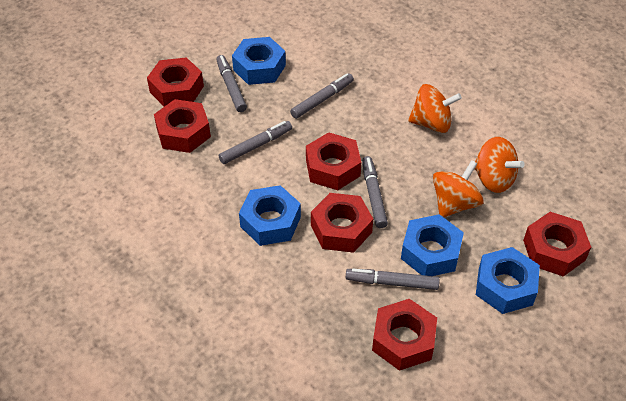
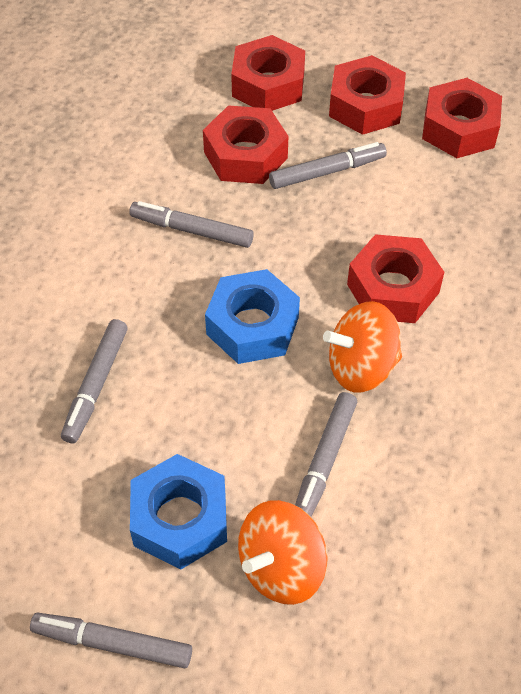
blue nut: [232,37,286,85] [239,185,301,246] [401,214,464,276] [476,247,540,314] = 4 -> [130,454,227,570] [205,269,300,364] = 2
orange spinning top: [408,84,462,133] [433,160,484,217] [475,137,525,193] = 3 -> [238,500,328,605] [323,301,402,392] = 2
red nut: [147,57,204,107] [154,99,211,153] [306,132,361,190] [311,193,373,253] [372,299,437,371] [523,212,591,277] = 6 -> [203,105,289,184] [231,35,305,111] [329,55,406,135] [347,234,444,323] [422,78,502,158] = 5

